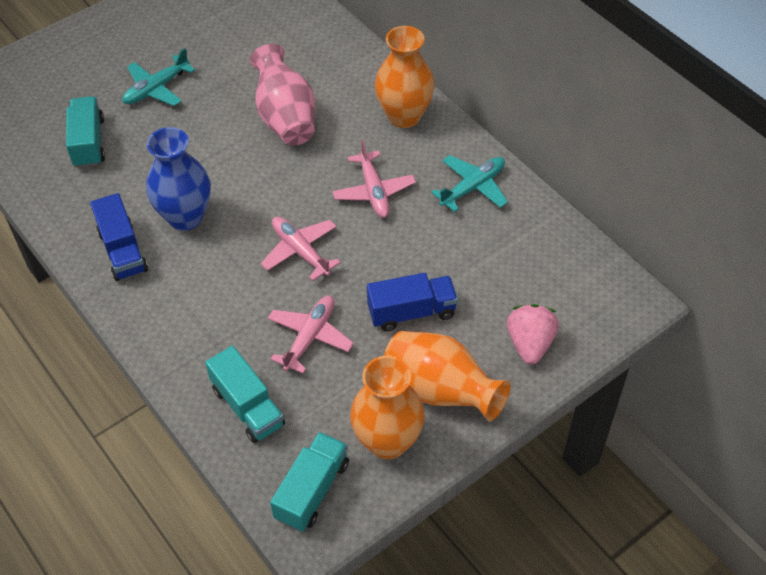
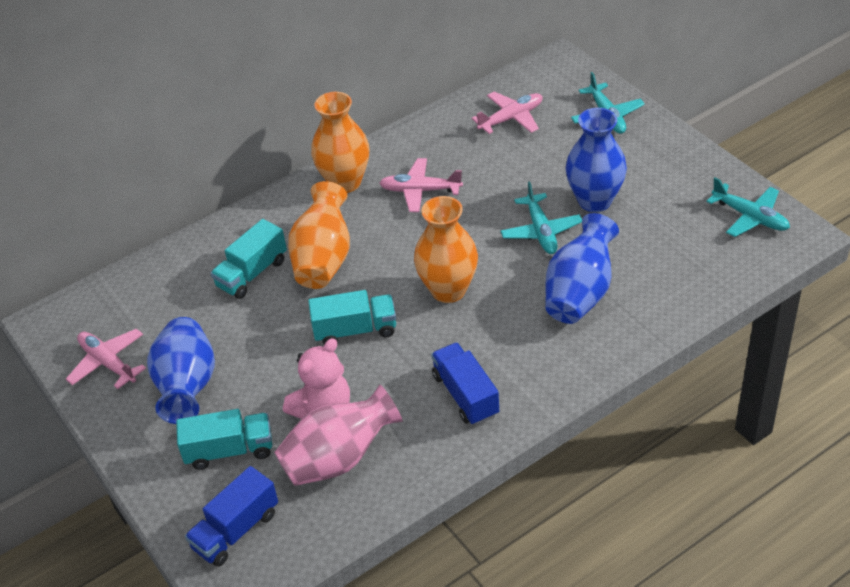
blue vase: [146,127,211,231] = 1 -> [147,317,215,424] [545,213,619,324] [566,108,627,212] = 3
pink strawberry: [507,304,559,365] = 1 -> none = 0
pink teddy bear: none = 0 -> [283,338,350,419] = 1
turquoise plane: [122,48,195,106] [431,155,508,212] = 2 -> [500,181,582,254] [571,72,645,134] [707,178,790,237] = 3

